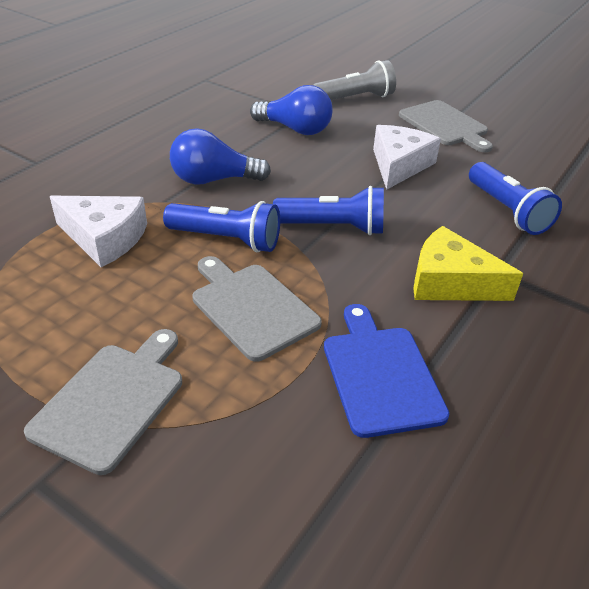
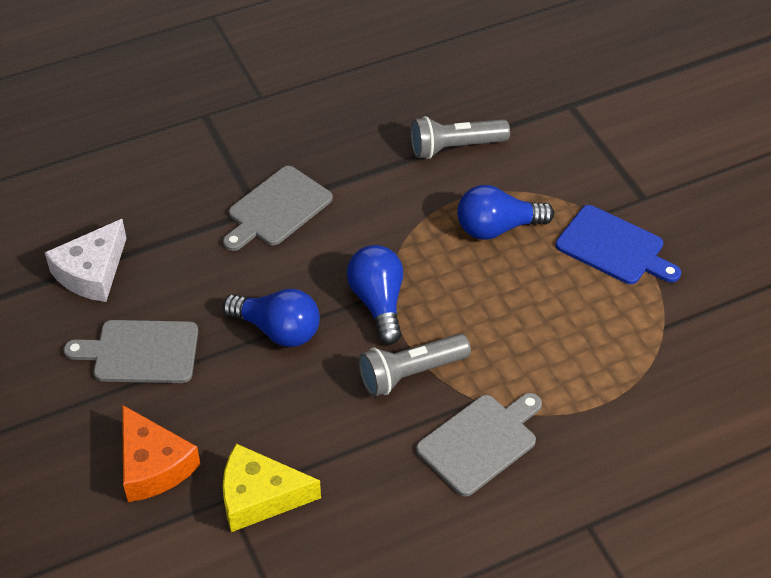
blue flashlight: [163,201,280,252] [273,186,384,235] [469,162,562,235] = 3 -> none = 0
blue light bulb: [170,128,271,185] [250,85,332,135] = 2 -> [222,289,320,347] [346,245,403,345] [457,185,554,240] = 3
grey flashlight: [313,60,396,100] = 1 -> [358,334,471,397] [411,116,510,159] = 2
orange cheese: none = 0 -> [122,405,201,502] = 1
white cheese: [50,196,147,267] [373,125,441,190] = 2 -> [45,219,127,302] = 1

